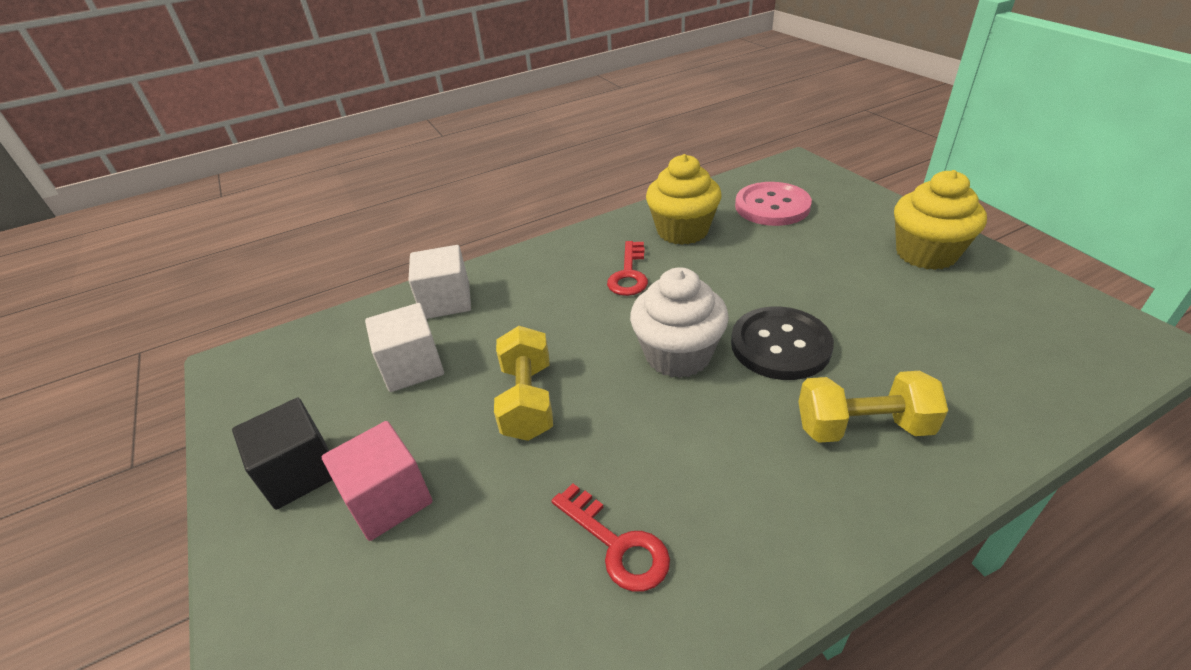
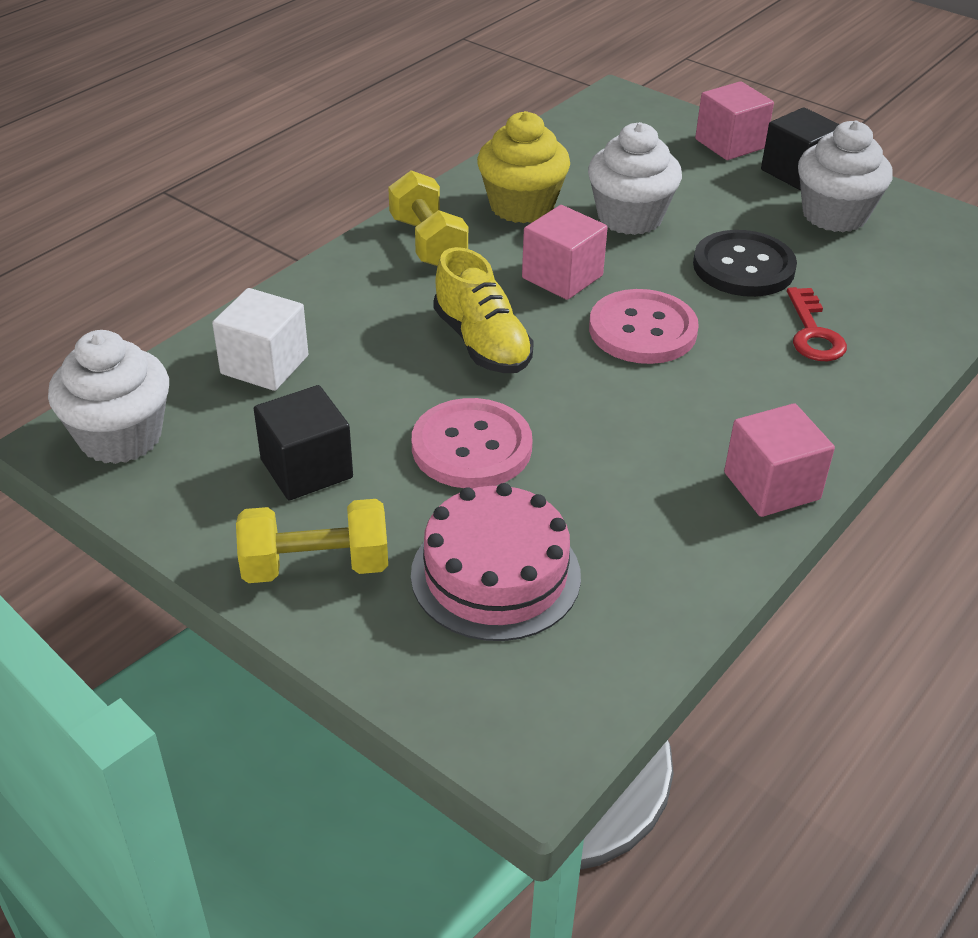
black cube: [232,398,332,510] = 1 -> [254,385,353,500] [761,107,839,190] = 2
pink button: [735,182,812,226] = 1 -> [412,398,532,489] [589,289,699,364] = 2
pink cake: none = 0 -> [411,483,581,641] = 1
pink cube: [322,421,432,541] = 1 -> [522,205,608,300] [695,81,774,160] [724,403,835,517] = 3
red key: [552,483,670,592] [607,241,648,296] = 2 -> [787,287,847,361] = 1
white cube: [365,303,444,392] [408,245,471,319] = 2 -> [212,288,308,391] = 1
white cupcake: [630,267,729,378] = 1 -> [48,330,169,464] [588,122,682,235] [798,121,893,232] = 3
yellow cupcake: [646,154,722,245] [894,170,987,270] = 2 -> [477,111,570,223] = 1
yellow shoe: none = 0 -> [433,247,534,373] = 1

